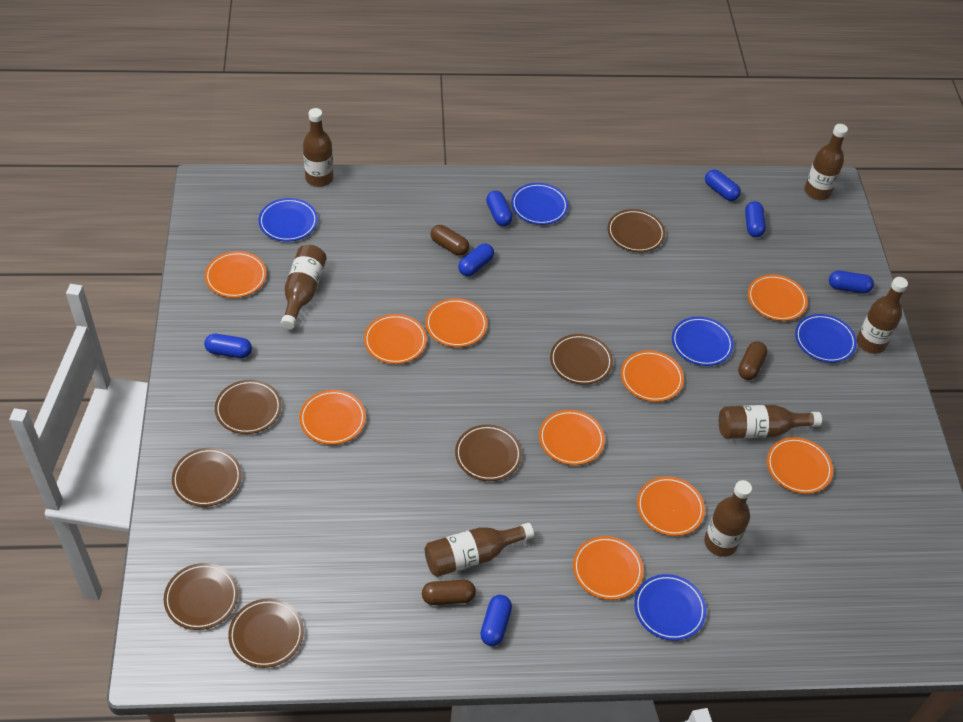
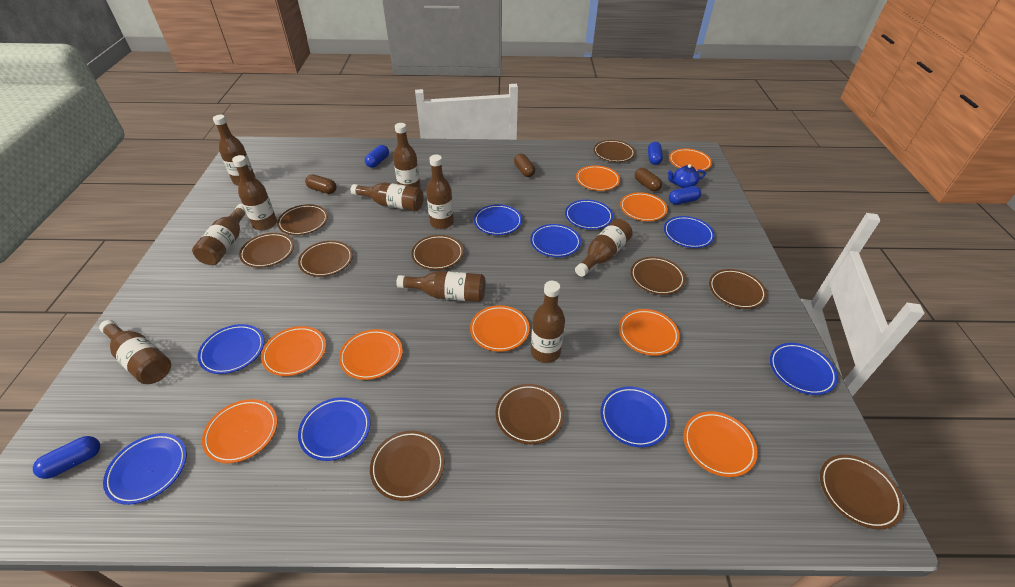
blue capsule: [204,334,252,358] [458,243,494,276] [480,595,512,646] [486,191,513,226] [705,169,741,201] [745,201,766,237] [829,271,874,293] = 7 -> [33,436,100,479] [365,145,389,168] [648,142,663,165] [669,186,701,205] = 4
blue plate: [258,198,318,242] [511,183,568,225] [634,574,706,641] [672,317,734,366] [795,314,857,363] = 5 -> [103,433,187,505] [198,324,264,374] [298,397,370,461] [474,204,522,235] [530,224,581,257] [565,200,613,230] [600,386,670,447] [664,216,715,248] [770,343,838,395] = 9
blue teapot: none = 0 -> [667,164,705,188] = 1
brown bottle: [281,245,327,329] [303,108,333,187] [425,523,534,577] [704,480,752,557] [719,405,822,439] [805,124,848,200] [857,277,908,354] = 7 -> [99,320,171,384] [192,204,246,265] [213,115,256,185] [232,155,277,230] [351,183,424,211] [393,123,420,188] [396,271,485,302] [426,155,454,229] [531,281,565,363] [575,219,633,277] = 10
brown plate: [164,563,238,630] [172,448,242,507] [215,380,282,434] [228,598,304,668] [455,425,522,481] [550,334,613,385] [607,209,665,252] = 7 -> [239,233,294,268] [277,204,328,235] [298,241,353,277] [370,431,444,501] [411,235,464,270] [495,384,564,444] [594,140,635,162] [630,257,686,295] [709,269,767,309] [820,455,904,529] = 10
orange plate: [205,251,267,298] [299,390,366,445] [364,314,427,364] [425,298,487,347] [539,410,605,465] [573,536,644,600] [621,350,684,402] [637,477,705,536] [748,274,808,321] [767,437,833,494] = 10 -> [202,399,278,463] [261,326,326,376] [339,329,403,380] [470,305,530,352] [576,165,620,191] [619,309,680,356] [620,192,668,221] [669,148,712,171] [684,411,758,477] = 9

